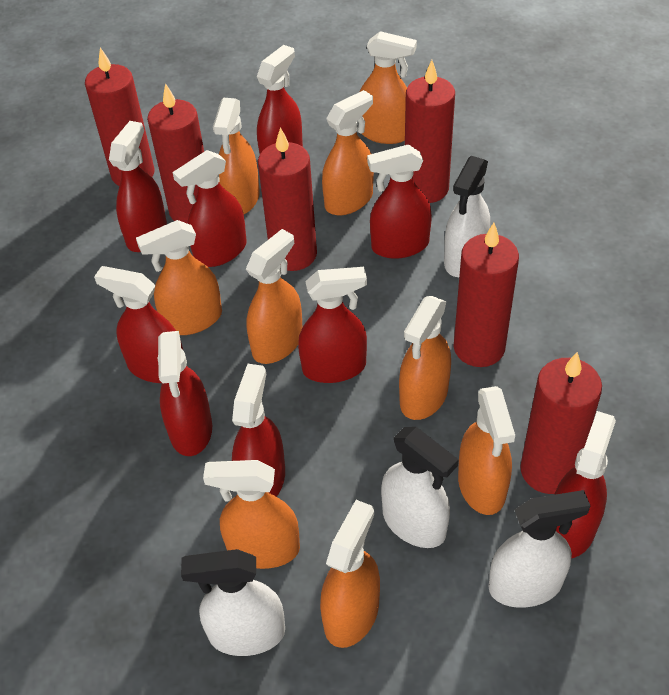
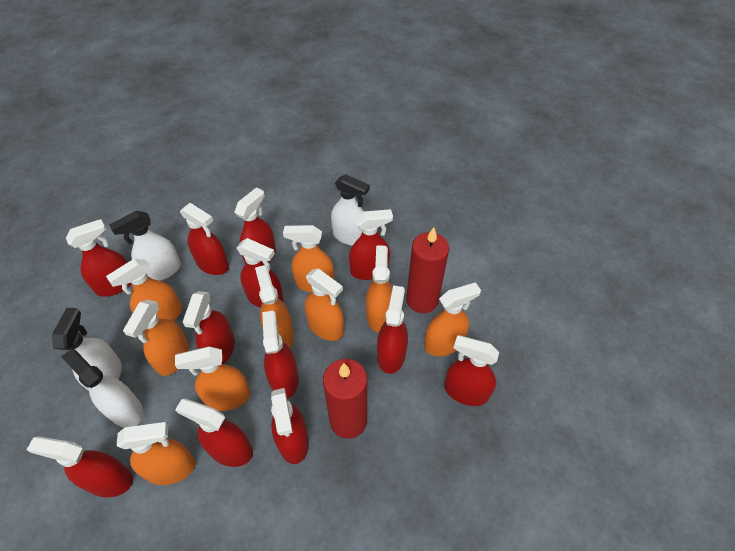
red candle: [85,48,154,186] [147,83,204,223] [258,127,317,271] [405,60,455,203] [454,223,519,367] [520,352,602,494] = 6 -> [323,359,367,439] [406,227,449,313] = 2
red spray bottle: [94,266,183,383] [109,121,167,252] [157,331,212,456] [172,150,247,267] [232,364,285,497] [257,45,303,154] [298,267,367,383] [367,144,432,259] [554,411,616,558] = 9 -> [27,436,133,497] [66,219,132,297] [175,399,253,467] [180,203,229,275] [183,291,235,364] [234,187,276,264] [237,238,283,308] [262,311,299,399] [271,388,309,464] [349,209,393,280] [377,285,408,374] [444,335,499,406] = 12

